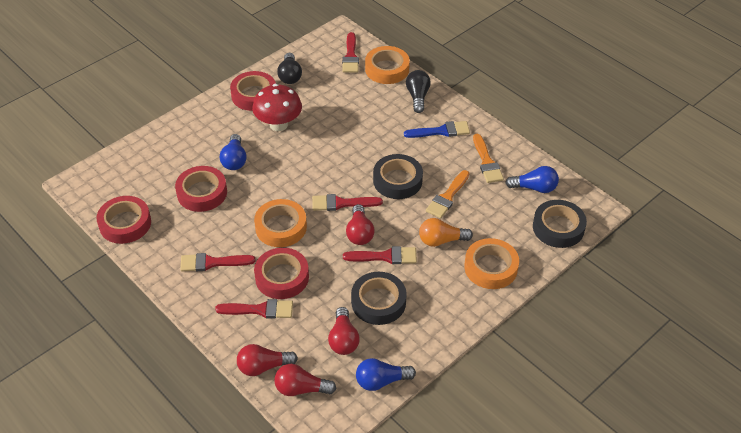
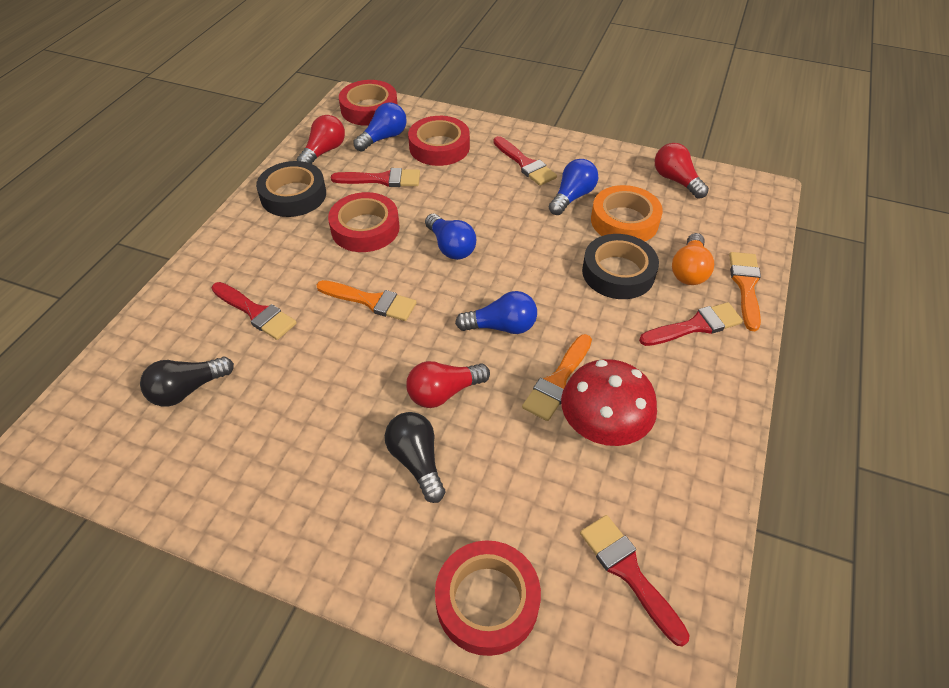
black tape: [351,272,407,325] [373,154,423,199] [533,200,587,248] = 3 -> [256,161,326,217] [582,234,659,299] = 2
blue brush: [404,121,470,138] = 1 -> none = 0
blue light bulb: [220,134,247,170] [356,358,416,391] [505,166,559,193] = 3 -> [353,103,407,152] [425,214,476,260] [455,291,537,334] [549,159,598,215] = 4
orange brush: [426,170,469,218] [473,134,504,183] = 2 -> [317,280,417,321] [522,334,592,421] [729,252,761,331] = 3
orange tape: [254,199,307,247] [365,46,410,84] [464,238,519,289] = 3 -> [591,185,663,241] = 1
red light bulb: [237,344,298,376] [274,364,336,396] [328,307,360,355] [346,204,375,245] = 4 -> [297,115,345,164] [406,361,490,408] [655,143,709,199] = 3

